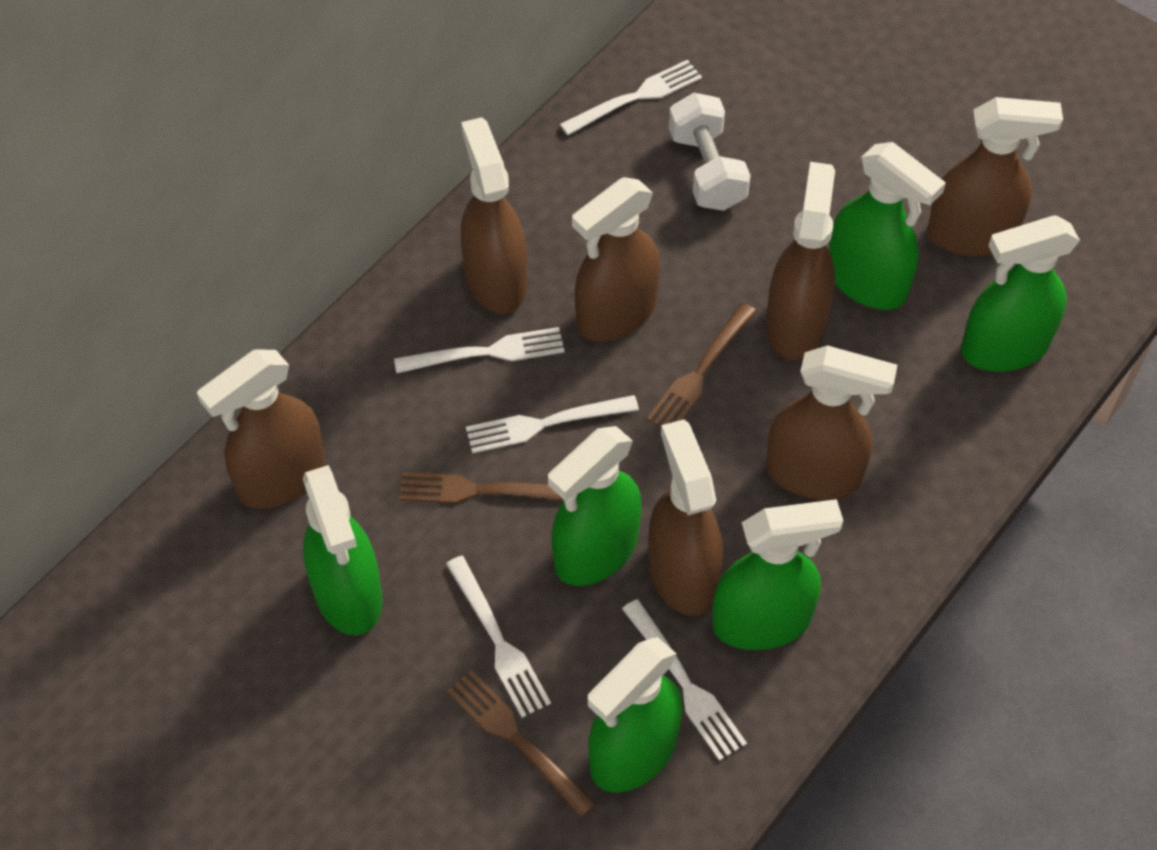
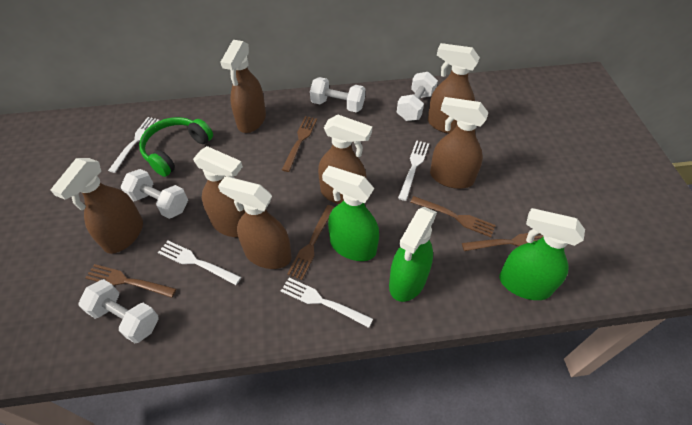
brown fork: [400,472,564,503] [447,670,596,818] [646,303,757,426] = 3 -> [85,264,176,298] [282,116,317,172] [287,205,335,280] [410,196,496,237] [462,233,543,251] = 5
green headphones: none = 0 -> [139,117,213,177] = 1
green spray bottle: [303,465,382,635] [548,426,641,586] [588,637,683,792] [712,499,843,650] [829,142,946,310] [961,215,1080,372] = 6 -> [322,166,379,261] [389,207,437,302] [499,208,585,300] = 3
white dumbbell: [669,93,751,211] = 1 -> [79,279,159,343] [121,169,188,219] [310,77,365,112] [397,72,438,121] = 4
white fork: [394,327,565,373] [446,556,551,718] [466,395,639,454] [560,60,702,135] [622,599,747,761] = 5 -> [108,117,160,173] [158,241,241,285] [281,278,373,328] [398,140,429,201] = 4

